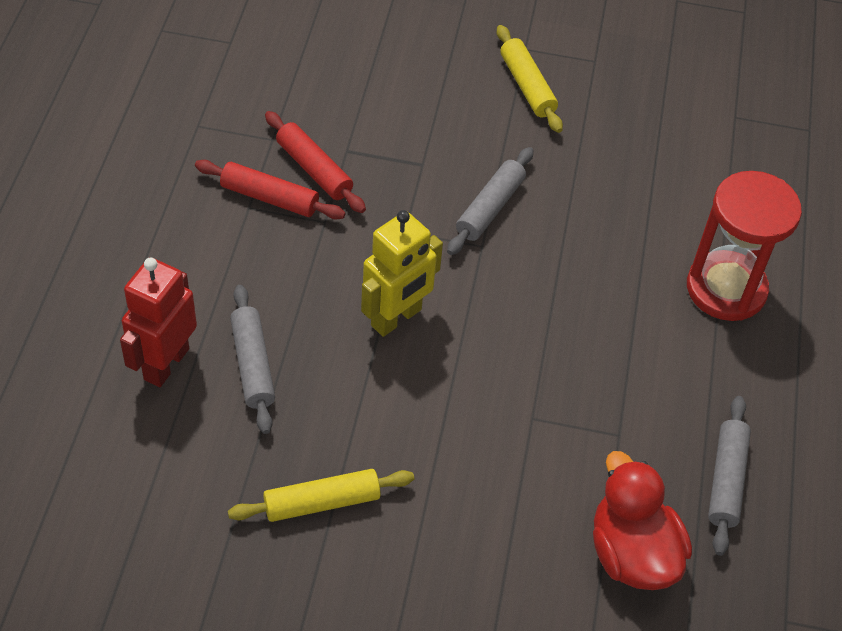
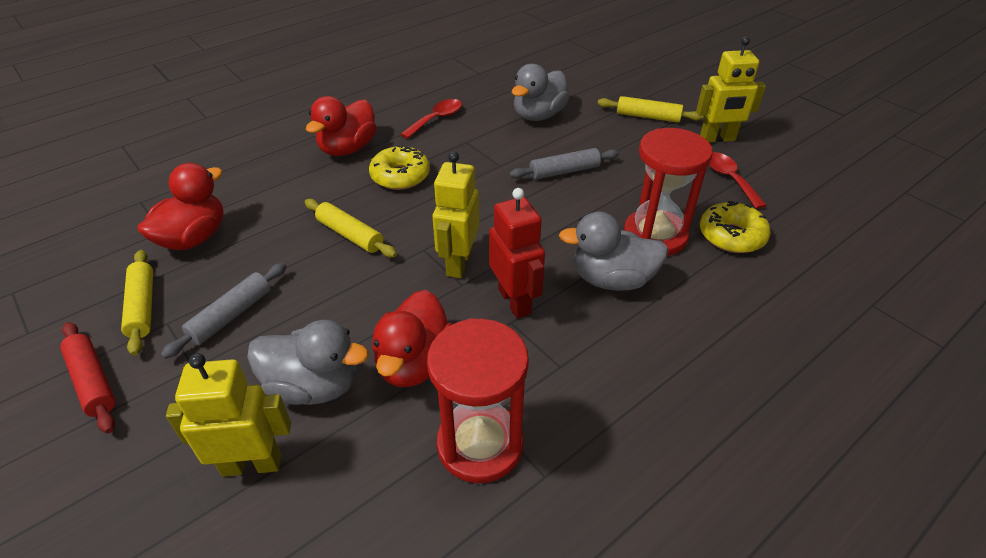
grey duck: none = 0 -> [247,320,369,405] [512,64,570,121] [559,211,668,291] = 3
grey rolling pin: [230,285,275,434] [447,147,534,255] [708,396,751,556] = 3 -> [161,263,287,359] [510,148,619,180] = 2
red duck: [593,451,692,590] = 1 -> [137,163,224,250] [306,96,377,156] [372,290,452,387] = 3
red hourglass: [687,171,802,321] = 1 -> [427,318,529,483] [624,128,713,256] = 2
red rolling pin: [195,160,346,220] [265,111,366,213] = 2 -> [60,322,116,433] = 1
red spoon: none = 0 -> [401,99,462,139] [709,152,767,209] = 2
yellow donut: none = 0 -> [369,144,430,190] [700,201,771,253] = 2
yellow robot: [361,210,443,337] = 1 -> [166,353,291,477] [432,151,479,278] [696,37,766,142] = 3
yellow rolling pin: [228,469,414,522] [497,25,563,133] = 2 -> [121,250,153,356] [305,199,397,257] [597,96,704,123] = 3

